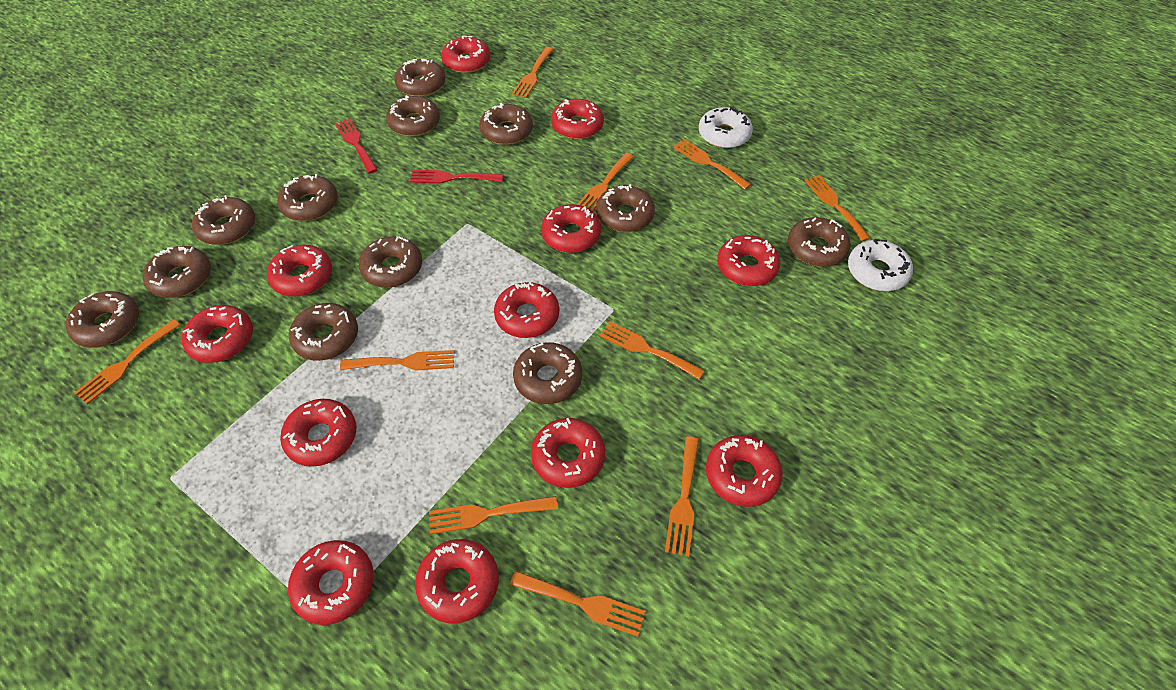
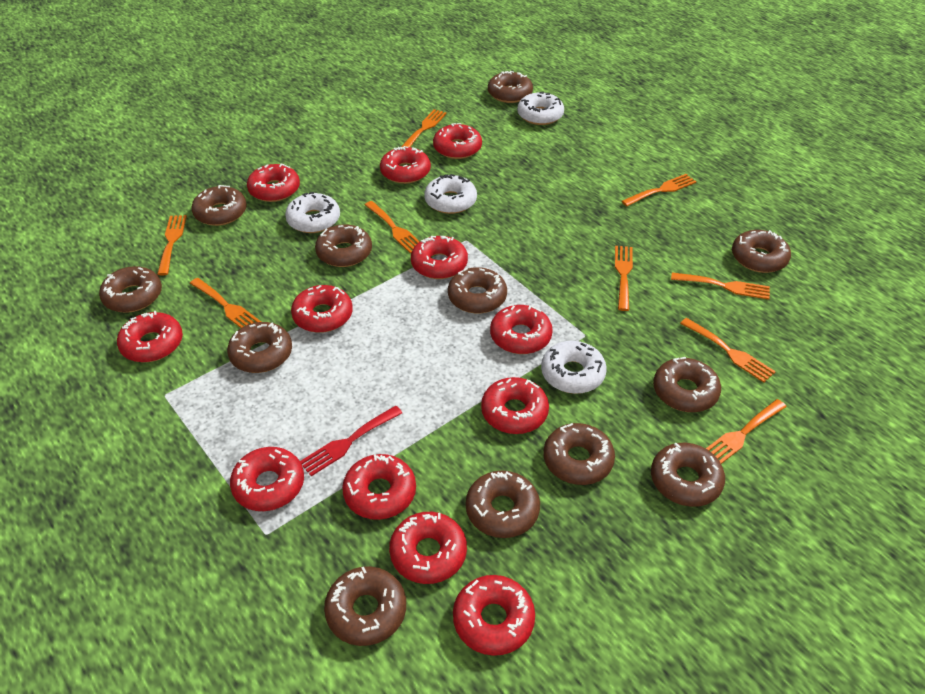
orange fork: [74,319,180,404] [340,350,454,370] [429,496,558,534] [510,571,645,637] [512,47,554,98] [577,153,634,211] [600,321,705,379] [665,436,699,557] [673,139,751,189] [805,175,870,241] = 10 -> [157,215,187,276] [190,278,261,328] [365,201,420,253] [401,109,447,147] [615,246,633,311] [622,174,696,206] [671,272,770,300] [680,318,776,382] [706,399,787,464] = 9
red fork: [335,118,378,174] [410,170,503,184] = 2 -> [300,406,402,476] = 1
white donut: [699,107,753,148] [848,239,913,291] = 2 -> [285,192,340,233] [424,174,477,214] [517,92,564,125] [541,341,607,394] = 4

